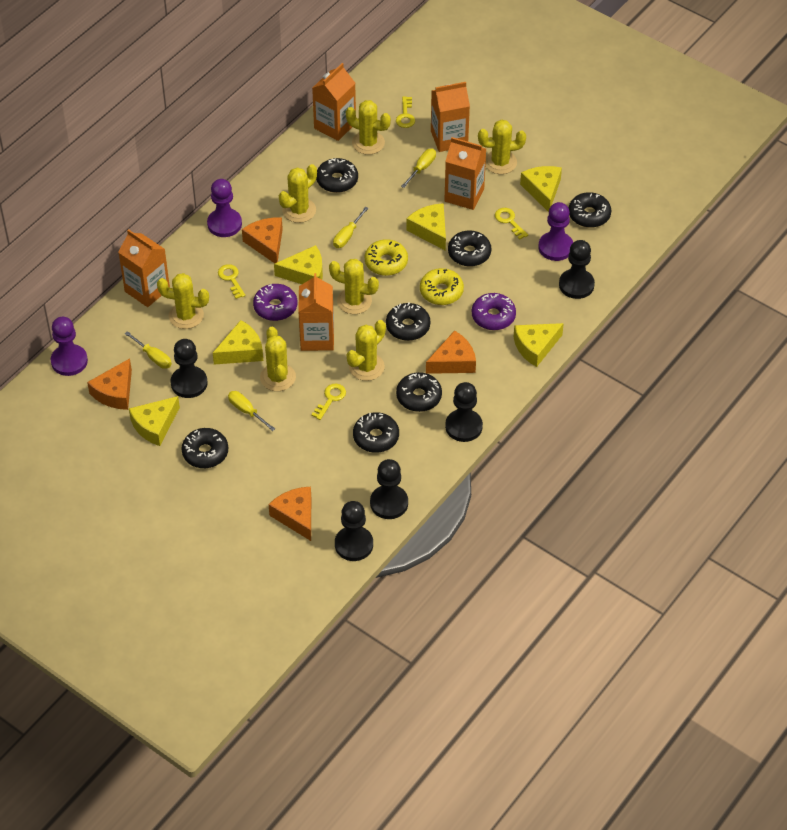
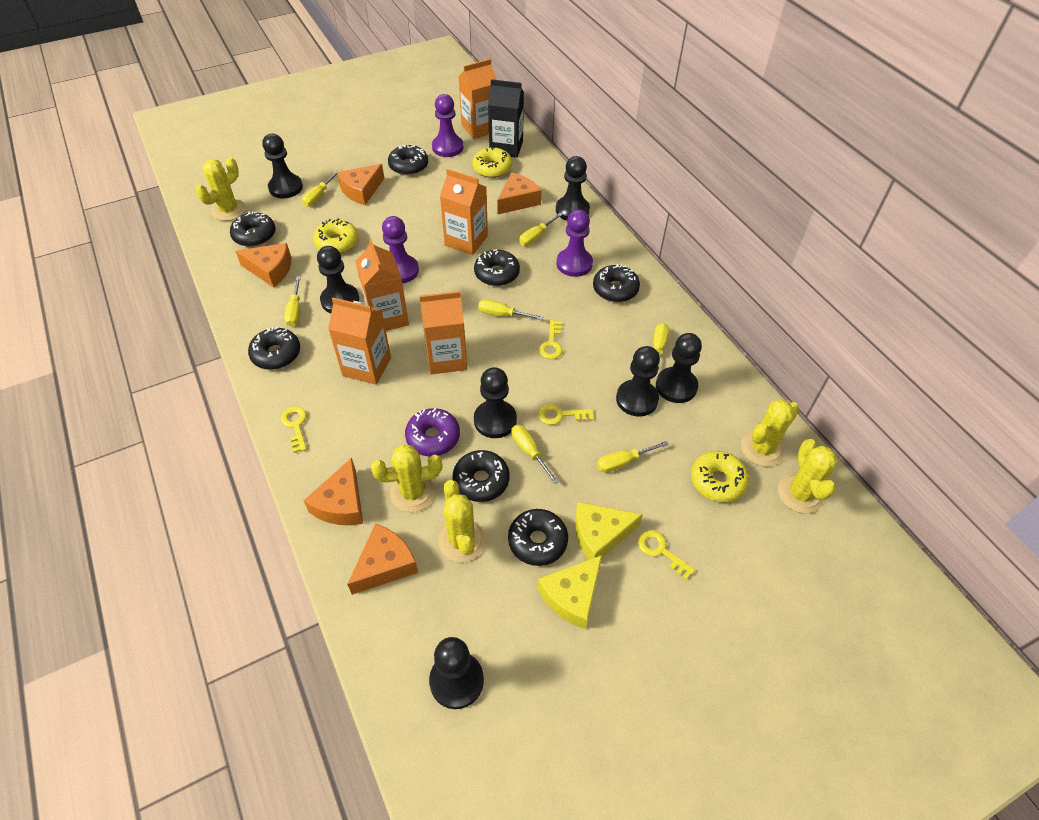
black carton: none = 0 -> [488,79,524,158] = 1
black pawn: [170,339,208,398] [335,501,373,561] [370,459,408,519] [445,382,483,442] [559,240,595,299] = 5 -> [262,134,303,198] [317,246,359,313] [429,637,484,709] [474,367,517,438] [556,156,590,220] [616,346,660,417] [656,333,702,403] = 7
orange cheese: [87,358,132,410] [242,217,283,263] [269,487,311,541] [426,330,476,374] = 4 -> [235,243,291,288] [304,458,363,525] [337,164,384,205] [347,524,418,595] [497,172,542,214] = 5
purple donut: [253,284,297,321] [472,293,516,330] = 2 -> [405,408,460,457] = 1
yellow cactus: [157,273,209,329] [260,327,296,391] [279,164,317,223] [329,259,379,314] [346,100,391,155] [347,320,386,381] [478,119,526,174] = 7 -> [195,157,246,221] [371,444,442,512] [438,480,486,562] [741,400,800,467] [778,439,837,514] = 5
yellow cheese: [129,396,180,446] [213,320,263,364] [274,245,323,284] [406,203,446,251] [514,323,564,367] [520,166,562,212] = 6 -> [538,555,602,629] [575,502,643,560] = 2
yellow donut: [365,239,408,276] [420,268,464,305] = 2 -> [313,218,359,254] [472,147,512,178] [691,451,749,502] = 3
yellow screwdriver: [125,331,172,369] [228,391,275,431] [333,207,369,248] [401,149,436,188] = 4 -> [284,276,301,327] [302,171,340,206] [478,299,543,320] [511,425,559,484] [519,213,563,246] [597,441,669,473] [653,323,669,377] = 7

